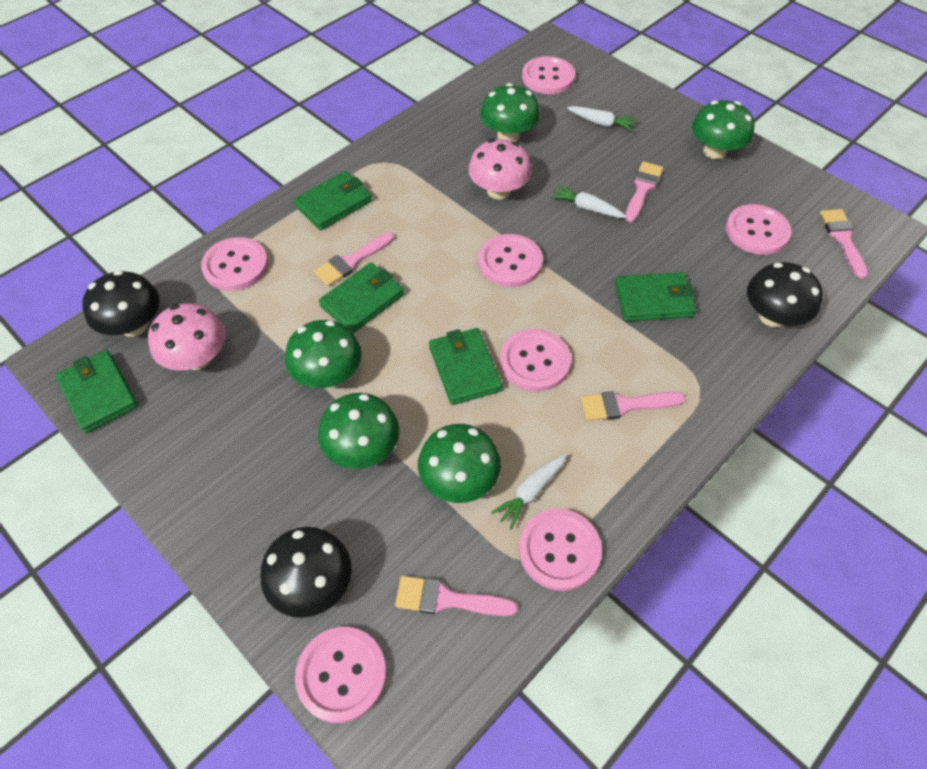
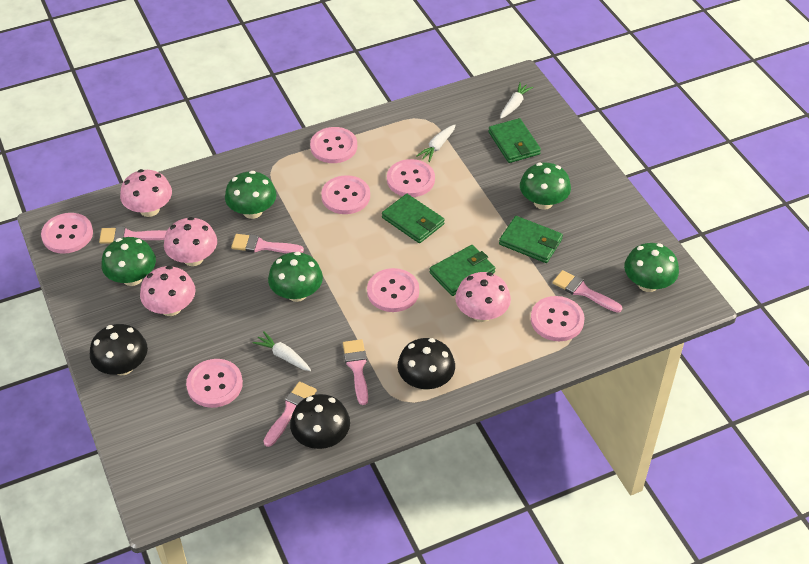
green wallet: [55,350,138,433] [293,171,372,230] [319,262,404,333] [429,328,503,405] [615,272,696,321] = 5 -> [382,194,445,243] [430,245,495,296] [488,118,541,163] [499,216,563,263] = 4
pink mushroom: [148,303,226,371] [468,139,532,200] = 2 -> [120,169,172,217] [140,266,196,316] [164,217,217,266] [455,272,511,322] = 4

